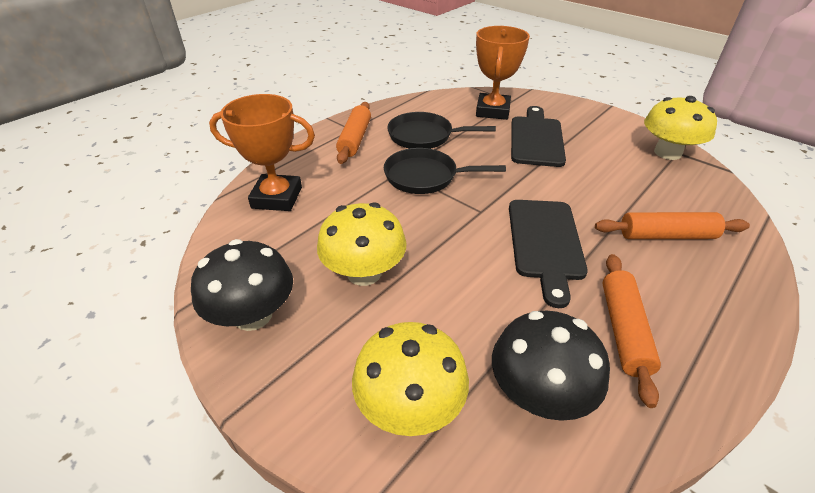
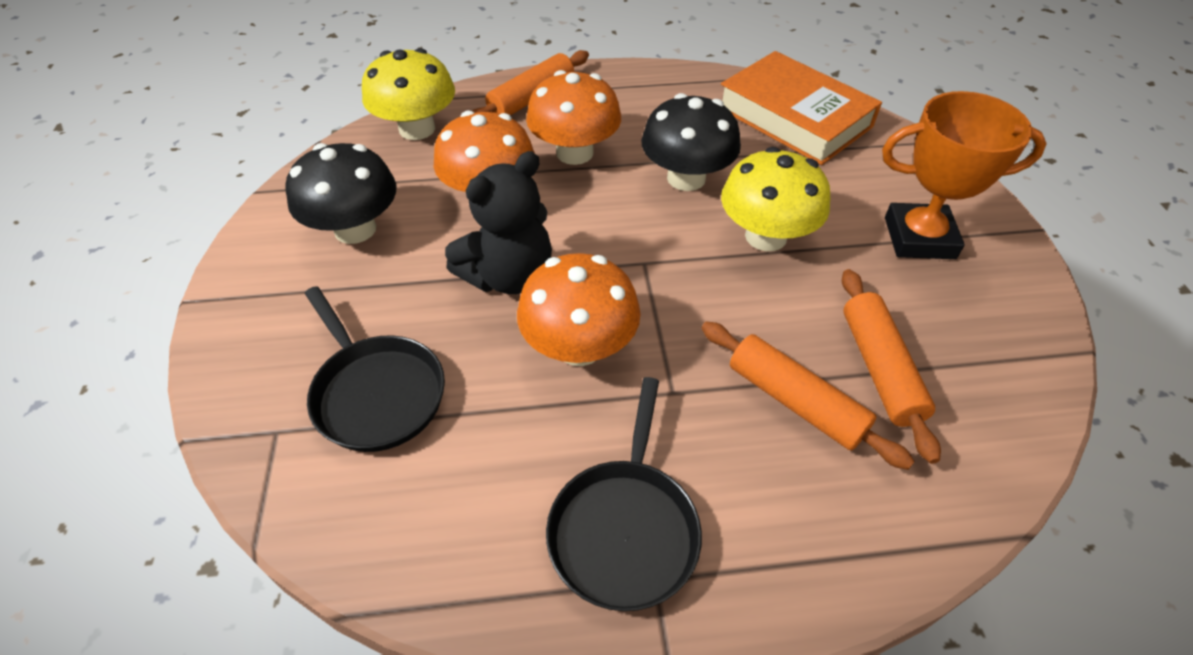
black cutting board: [509,200,588,308] [511,106,566,167] = 2 -> none = 0
black teddy bear: none = 0 -> [445,151,552,294] = 1
orange book: none = 0 -> [721,51,882,165] = 1
orange mushroom: none = 0 -> [434,110,535,192] [517,253,640,366] [526,70,621,165] = 3
orange trophy: [209,94,315,211] [476,26,530,120] = 2 -> [882,91,1047,259] = 1
yellow mushroom: [317,202,407,286] [352,322,469,436] [644,96,717,160] = 3 -> [362,48,455,140] [721,147,830,251] = 2

